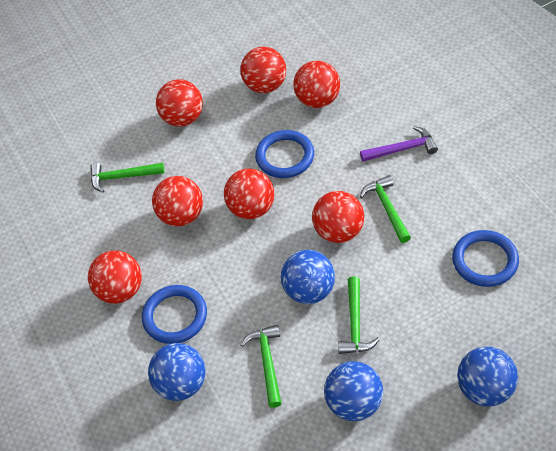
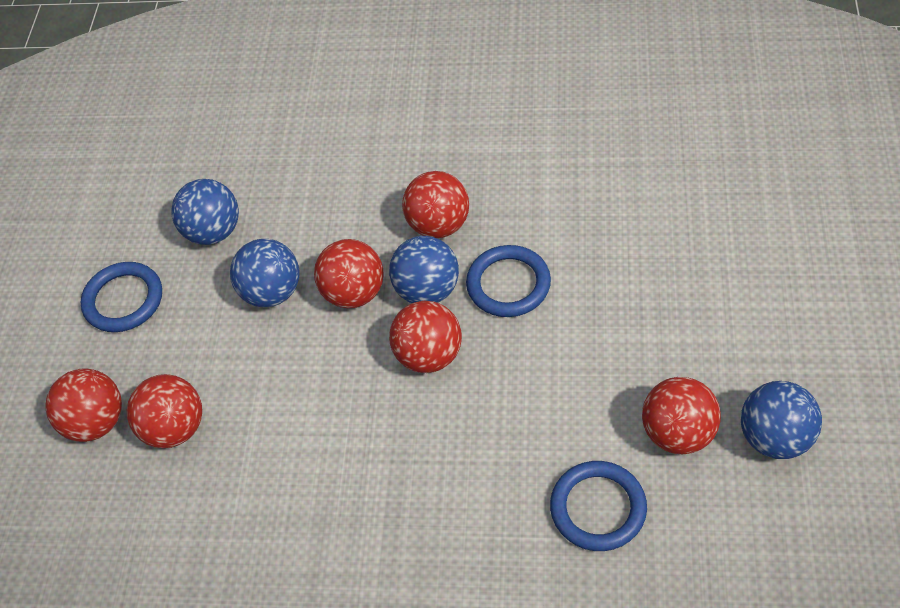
green hammer: [91,163,165,193] [241,325,282,408] [338,276,380,354] [360,175,411,243] = 4 -> none = 0
purple hammer: [360,126,438,162] = 1 -> none = 0
red ball: [88,250,142,304] [152,176,203,226] [156,79,203,127] [224,169,274,219] [240,47,286,93] [293,61,340,108] [312,191,364,243] = 7 -> [46,369,122,442] [127,374,202,448] [314,239,384,308] [389,301,462,373] [402,171,469,238] [642,377,721,454] = 6

